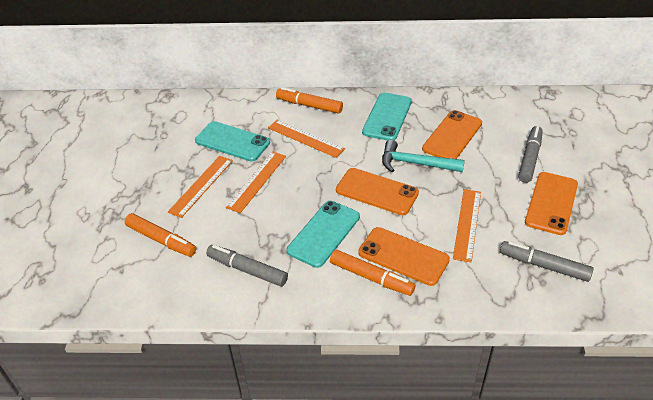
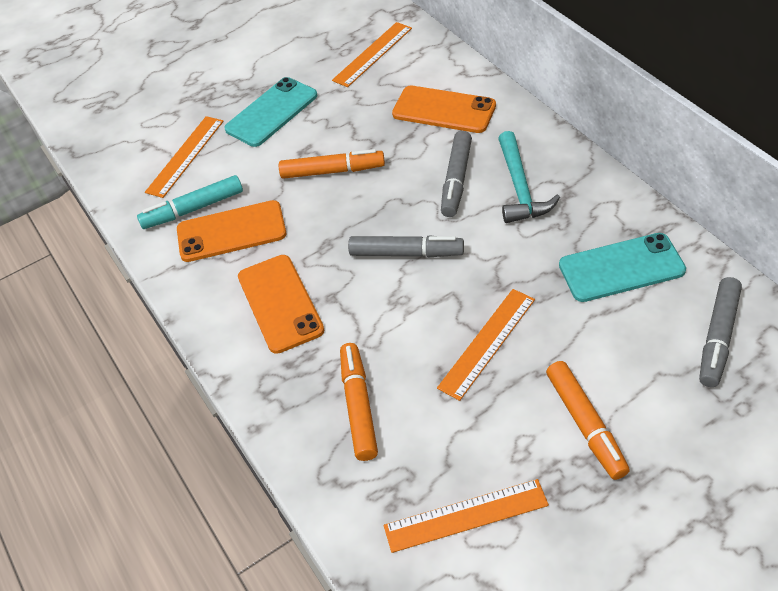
orange phone: [336,168,419,215] [358,227,450,286] [422,110,482,159] [525,172,578,235] = 4 -> [177,200,286,262] [238,255,324,354] [392,85,496,133] = 3
turquoise marker: none = 0 -> [137,175,243,229] = 1
turquoise phone: [195,121,270,162] [287,201,360,268] [362,93,412,141] = 3 -> [224,77,317,147] [559,233,686,302] = 2

